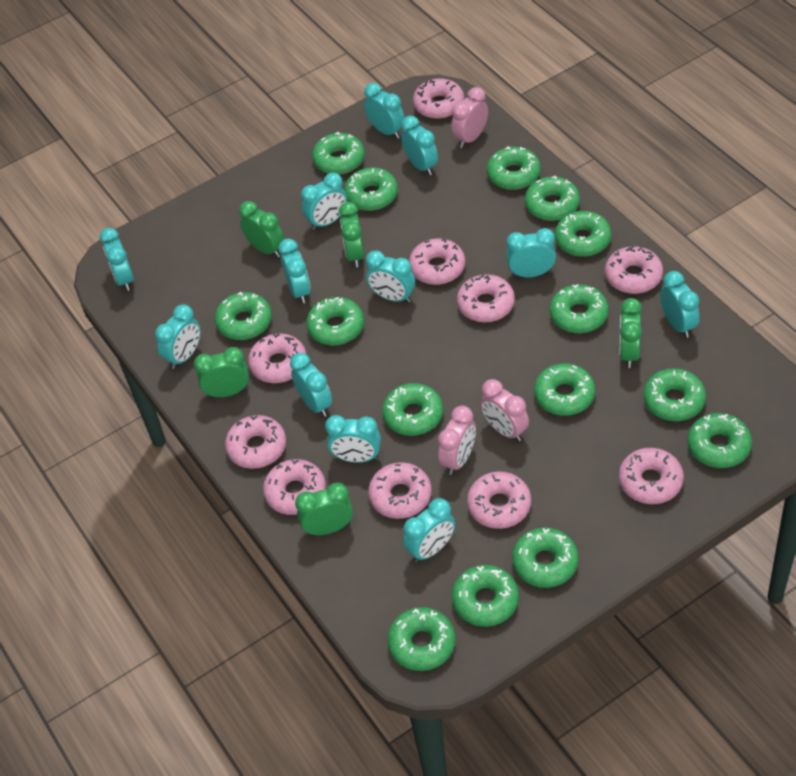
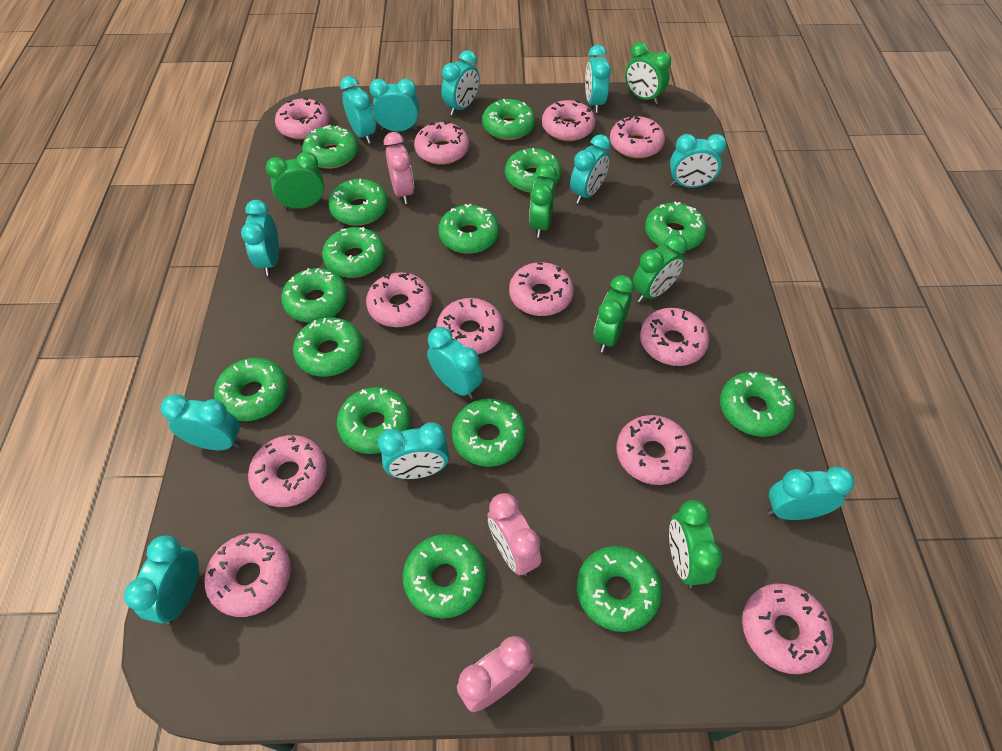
green clock: [194,347,249,398] [239,201,284,257] [295,482,353,535] [339,202,364,267] [619,298,642,368] = 5 -> [266,152,324,210] [529,164,557,238] [594,275,634,353] [625,42,671,104] [633,235,687,303] [669,500,723,588] = 6
pink donut: [225,415,286,469] [248,333,307,383] [263,459,326,515] [368,462,432,519] [409,238,465,285] [413,78,464,119] [457,274,515,322] [467,472,531,529] [605,246,663,294] [619,448,684,504] = 10 -> [205,533,291,617] [248,435,327,507] [275,97,330,139] [366,273,432,327] [414,121,469,165] [437,298,504,354] [509,262,574,316] [542,100,595,141] [610,116,665,159] [616,415,693,485] [640,308,709,366] [742,583,833,674] = 12

